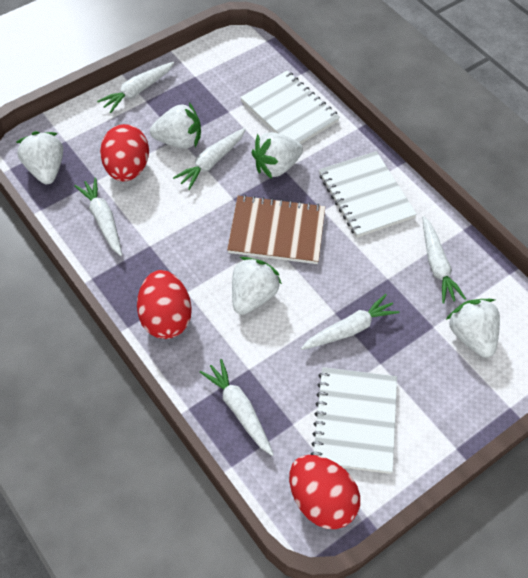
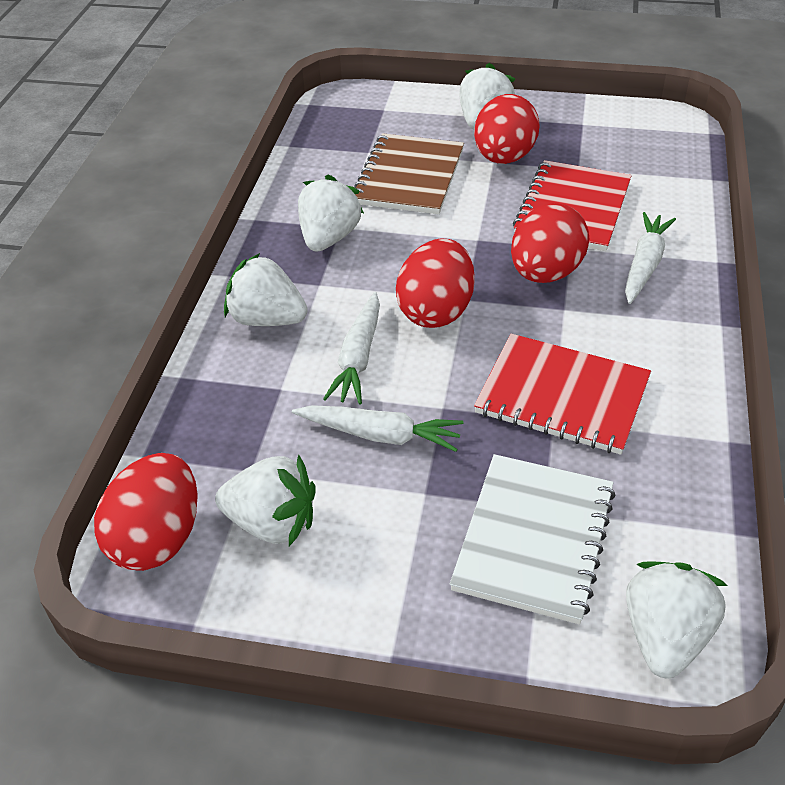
red egg: [100,124,149,181] [137,270,192,339] [289,455,360,529] = 3 -> [94,453,198,571] [396,238,475,328] [474,94,539,164] [511,203,590,283] = 4
red notebook: none = 0 -> [474,334,651,455] [513,160,632,251] = 2
white carrot: [74,178,122,256] [97,62,174,113] [173,128,246,190] [200,359,274,456] [301,294,400,350] [422,216,466,303] = 6 -> [292,405,464,452] [323,292,380,405] [625,212,676,304] = 3
white notebook: [240,71,340,144] [311,367,397,474] [319,151,417,237] = 3 -> [450,454,615,624] = 1

